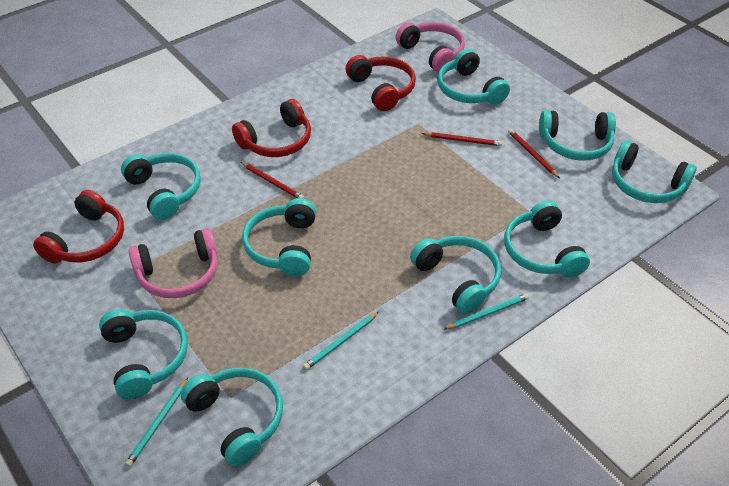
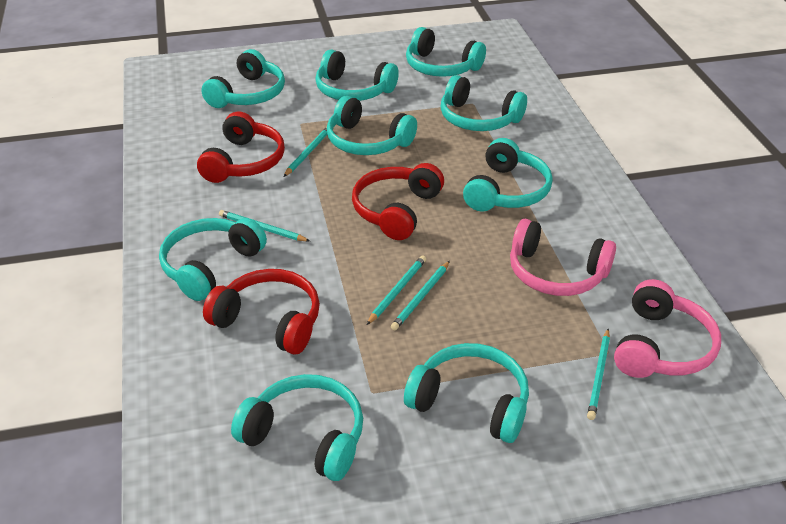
red pencil: [241,162,304,199] [422,132,502,146] [508,129,560,178] = 3 -> none = 0
turquoise pencil: [125,378,188,467] [303,312,379,370] [443,294,529,330] = 3 -> [219,210,310,241] [284,127,327,177] [367,256,426,325] [391,261,450,330] [587,329,610,420] = 5

